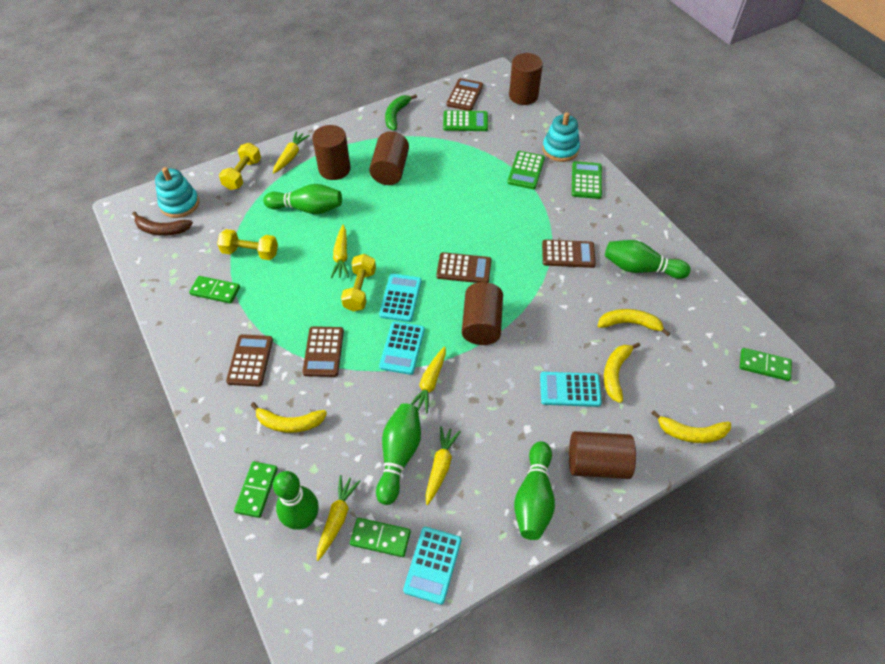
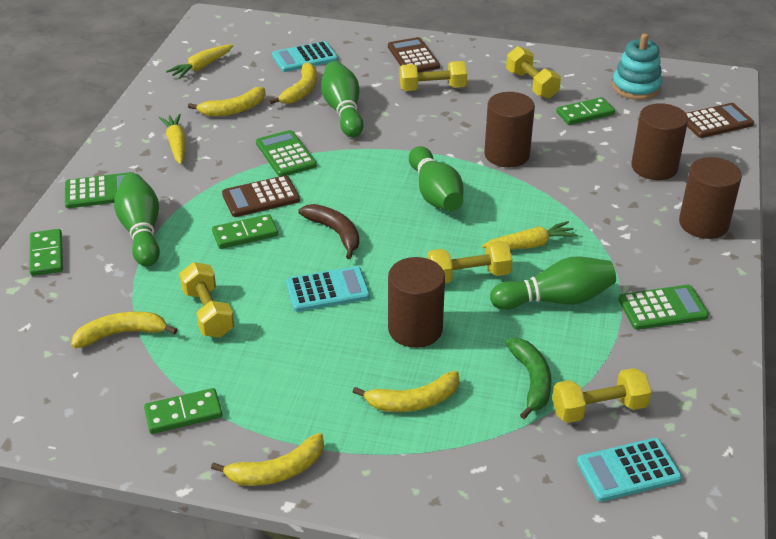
brown calculator: [226,334,273,387] [302,326,344,377] [436,252,492,283] [447,78,483,111] [542,240,596,268] = 5 -> [222,175,300,217] [388,37,440,72] [686,103,754,138] = 3
brown cylinder: [312,125,351,180] [369,131,409,185] [462,282,503,345] [509,53,543,105] [569,431,636,479] = 5 -> [388,257,445,348] [484,92,535,167] [631,103,688,180] [679,157,742,239] = 4
green bowling pin: [263,184,342,214] [273,471,319,530] [376,403,421,505] [514,441,555,540] [605,240,690,279] = 5 -> [114,173,160,267] [321,61,364,137] [409,146,463,211] [490,256,616,310] = 4
turquoise calculator: [379,274,421,322] [379,321,425,375] [403,527,461,605] [540,372,602,407] = 4 -> [272,41,338,72] [286,266,370,312] [577,438,682,502] = 3
turquoise stacking toy: [155,167,199,218] [543,112,580,162] = 2 -> [612,33,662,100] = 1
yellow banana: [251,402,327,433] [597,309,670,336] [604,342,640,403] [652,410,731,443] = 4 -> [71,311,178,348] [188,87,266,116] [211,433,324,486] [269,63,317,104] [353,371,459,412] = 5
yellow carrot: [273,132,310,174] [317,475,360,561] [331,225,349,278] [411,347,446,414] [426,426,461,505] = 5 -> [159,114,186,164] [166,44,234,79] [482,221,578,249] = 3
yellow dumbbell: [217,229,278,260] [219,143,261,190] [341,254,376,312] = 3 -> [179,262,234,338] [400,61,467,91] [427,241,513,283] [506,46,561,99] [552,368,652,423] = 5

